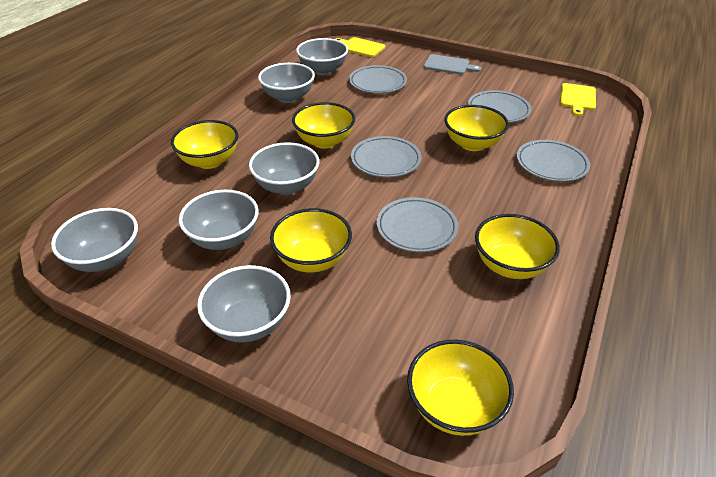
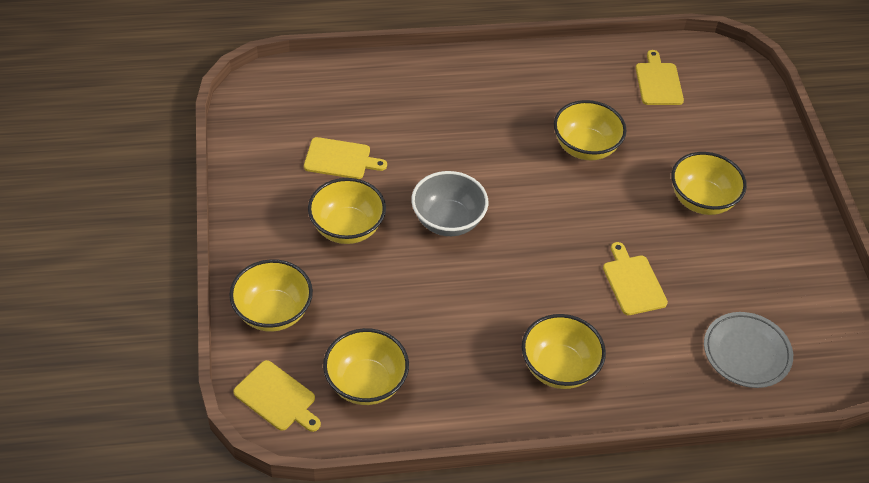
grey bowl: [51,208,138,272] [179,190,259,250] [197,265,290,343] [249,142,319,195] [258,63,315,103] [296,38,348,75] = 6 -> [411,171,488,236] = 1
grey cutting board: [423,54,481,75] = 1 -> none = 0
grey plate: [349,65,407,93] [351,136,422,177] [377,197,458,252] [468,90,532,123] [517,140,590,182] = 5 -> [704,312,793,388] = 1
yellow cutting board: [335,37,386,57] [560,83,596,116] = 2 -> [233,360,321,432] [304,137,387,179] [603,242,668,315] [636,50,684,105] = 4

